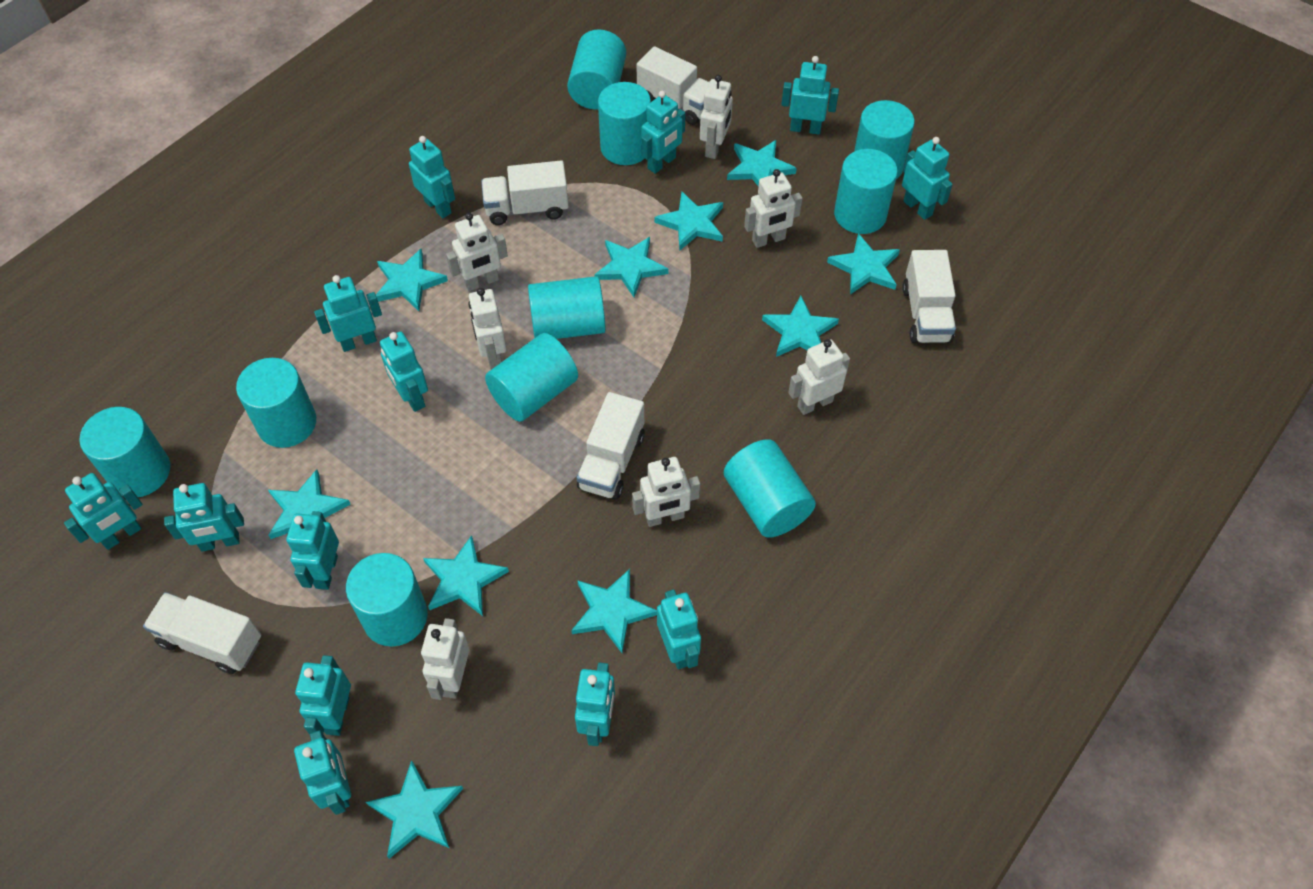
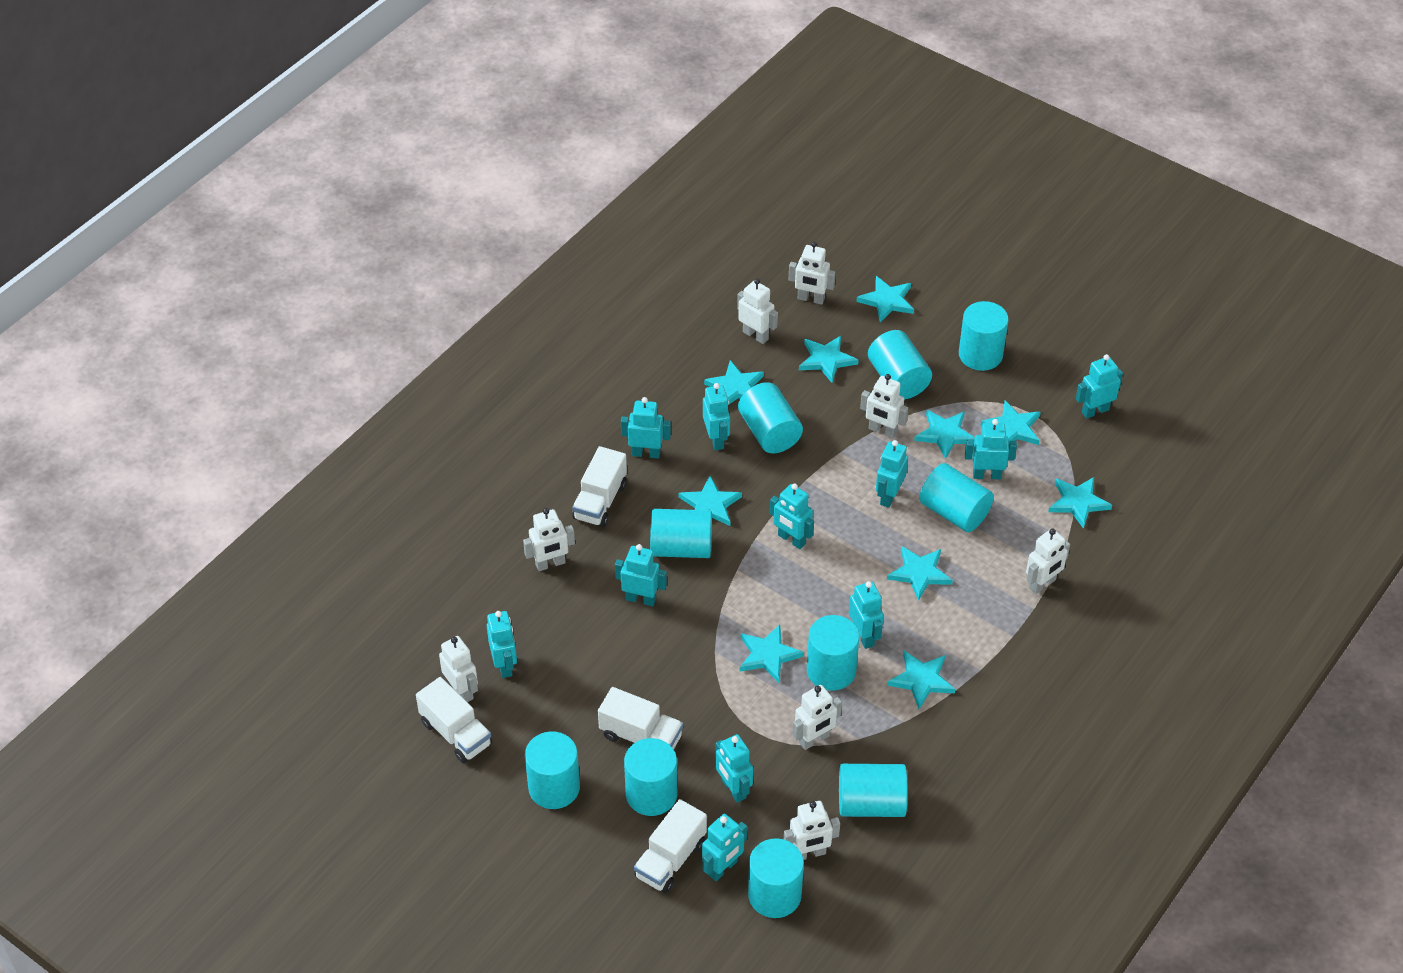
turquoise robot: [64,473,142,550] [164,483,244,552] [286,511,339,590] [294,730,351,815] [295,655,351,736] [314,275,382,352] [380,331,428,412] [409,136,455,218] [575,662,615,746] [641,91,685,174] [657,590,701,669] [781,56,839,134] [902,137,953,220] = 13 -> [487,611,517,678] [615,544,667,607] [621,397,671,458] [702,814,747,881] [703,383,730,451] [715,734,754,803] [770,483,814,549] [849,581,884,649] [876,440,908,508] [965,419,1017,479] [1076,354,1123,419] = 11
white robot: [421,618,469,700] [446,213,508,291] [468,288,507,369] [632,457,700,527] [700,75,733,159] [744,169,802,248] [788,339,850,415] = 7 -> [439,636,478,702] [523,508,575,571] [737,278,778,344] [784,801,840,860] [789,242,836,305] [793,685,842,750] [860,374,908,438] [1026,528,1070,594] = 8
white truck: [143,592,261,674] [481,161,569,225] [577,392,645,500] [636,46,709,125] [902,250,956,343] = 5 -> [416,677,492,763] [572,446,627,527] [598,687,683,749] [634,799,707,893] = 4

